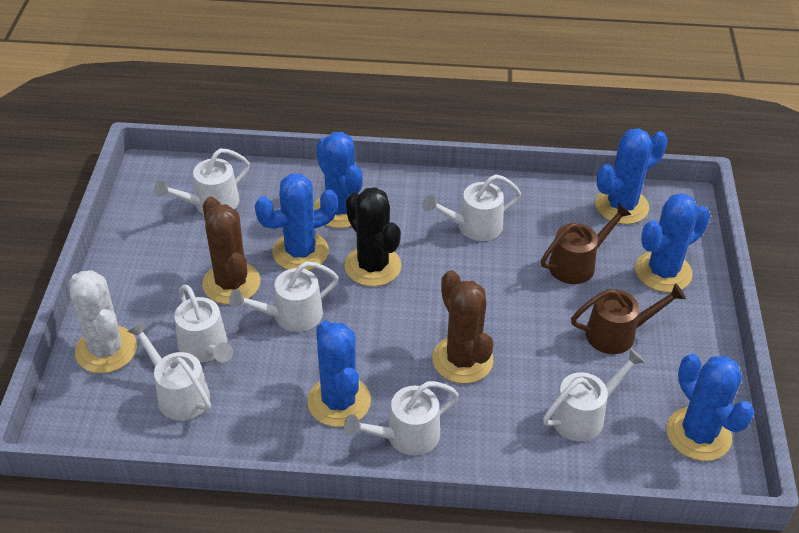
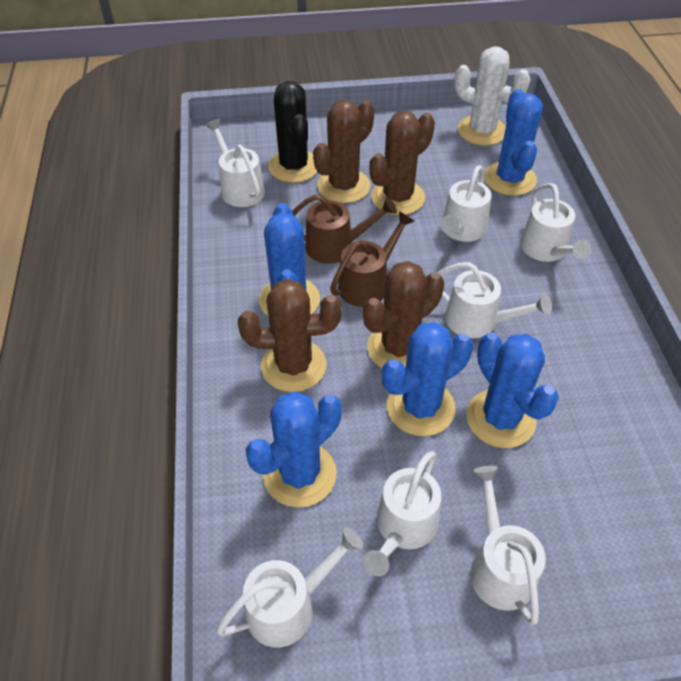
blue cactus: [255,174,338,271] [307,320,371,427] [314,132,363,228] [595,128,668,224] [635,193,710,292] [667,354,755,461] = 6 -> [246,391,342,508] [259,203,320,316] [382,322,473,436] [466,333,559,448] [484,89,543,196] = 5
brown cactus: [202,197,260,304] [432,270,494,384] = 2 -> [238,279,342,392] [313,100,374,203] [363,261,444,368] [369,111,435,215] = 4

